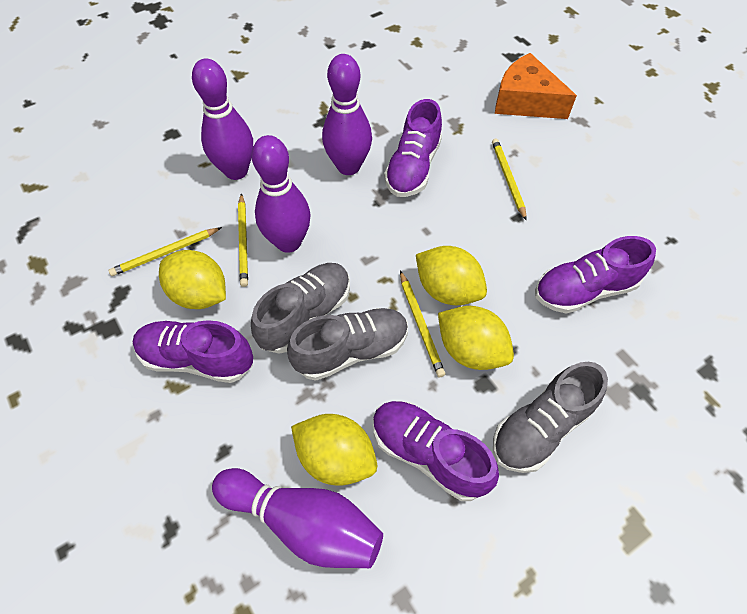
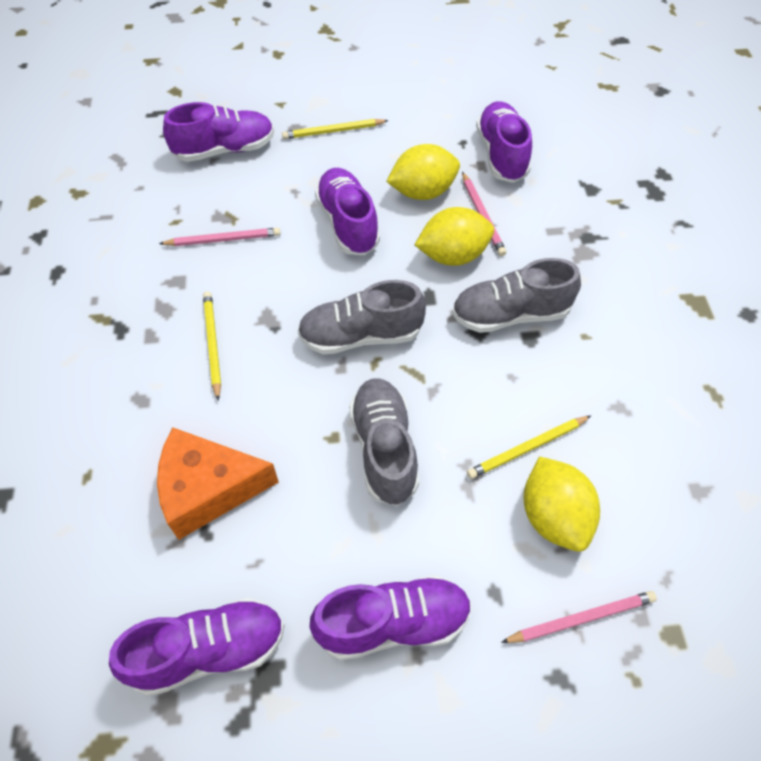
pink pencil: none = 0 -> [159,228,281,246] [462,172,506,256] [501,591,657,643] = 3
purple bowling pin: [192,58,253,180] [212,468,383,568] [251,135,311,253] [322,54,372,175] = 4 -> none = 0
purple shoe: [133,320,253,383] [373,401,499,501] [384,99,442,197] [535,236,656,314] = 4 -> [109,598,285,696] [163,102,274,162] [310,575,472,660] [315,168,380,255] [476,101,532,183] = 5
yellow lemon: [159,250,226,309] [291,414,377,486] [416,246,487,305] [438,306,514,370] = 4 -> [386,144,460,200] [415,207,494,266] [524,456,600,552] = 3
yellow pencil: [108,227,222,276] [238,193,248,287] [400,271,445,377] [492,138,527,221] = 4 -> [203,292,221,401] [282,119,389,139] [467,416,591,479] = 3

